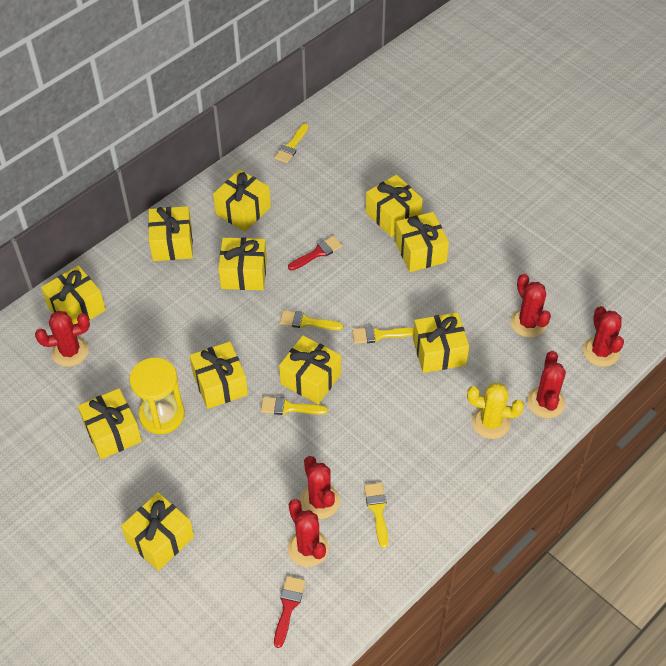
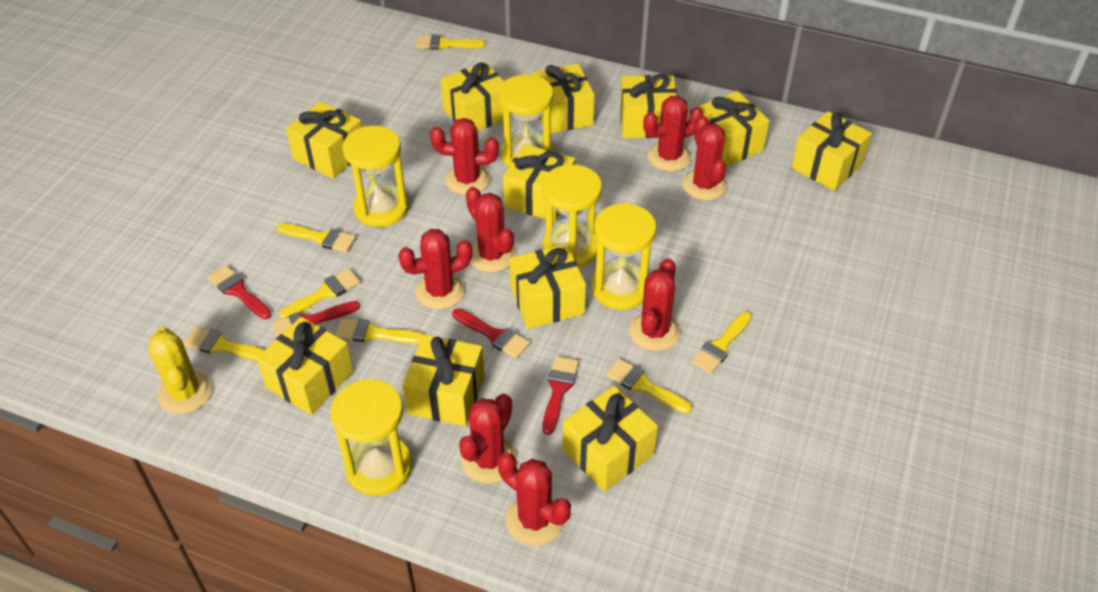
red brush: [274,576,306,648] [288,236,343,271] = 2 -> [208,265,271,319] [272,301,360,337] [452,308,530,359] [542,356,579,435] = 4
red cactus: [35,311,90,367] [288,499,329,567] [300,456,340,519] [510,274,551,338] [527,351,566,418] [583,306,624,367] = 6 -> [398,229,472,310] [430,118,499,195] [459,394,517,484] [466,187,516,273] [498,452,571,546] [629,258,680,351] [643,96,703,171] [682,116,727,200] = 8
yellow brush: [261,397,328,415] [274,124,309,163] [280,310,343,330] [352,326,414,344] [364,482,389,548] = 5 -> [184,327,265,361] [277,223,356,252] [279,268,360,319] [335,318,424,344] [416,35,486,50] [606,359,692,414] [691,312,752,374] = 7
yellow hourglass: [129,357,185,434] = 1 -> [330,379,412,496] [342,126,409,227] [498,74,554,167] [542,164,602,268] [592,203,657,310] = 5

